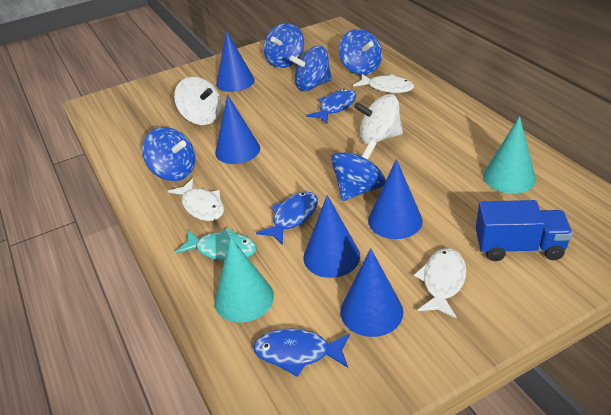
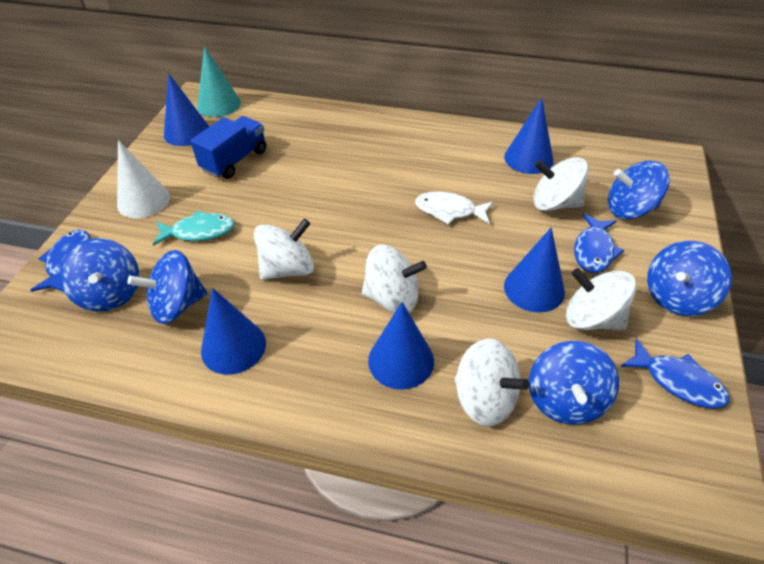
turquoise cone: [214,237,274,323] [483,116,536,194] = 2 -> [197,46,241,117] = 1
white cone: none = 0 -> [117,140,170,218] = 1
white fish: [168,178,224,221] [353,74,414,93] [414,248,466,318] = 3 -> [415,191,493,225] = 1
white spinning top: [174,77,222,125] [354,94,403,144] = 2 -> [254,219,314,280] [362,244,427,313] [454,338,529,426] [533,157,588,211] [566,268,637,330] = 5

